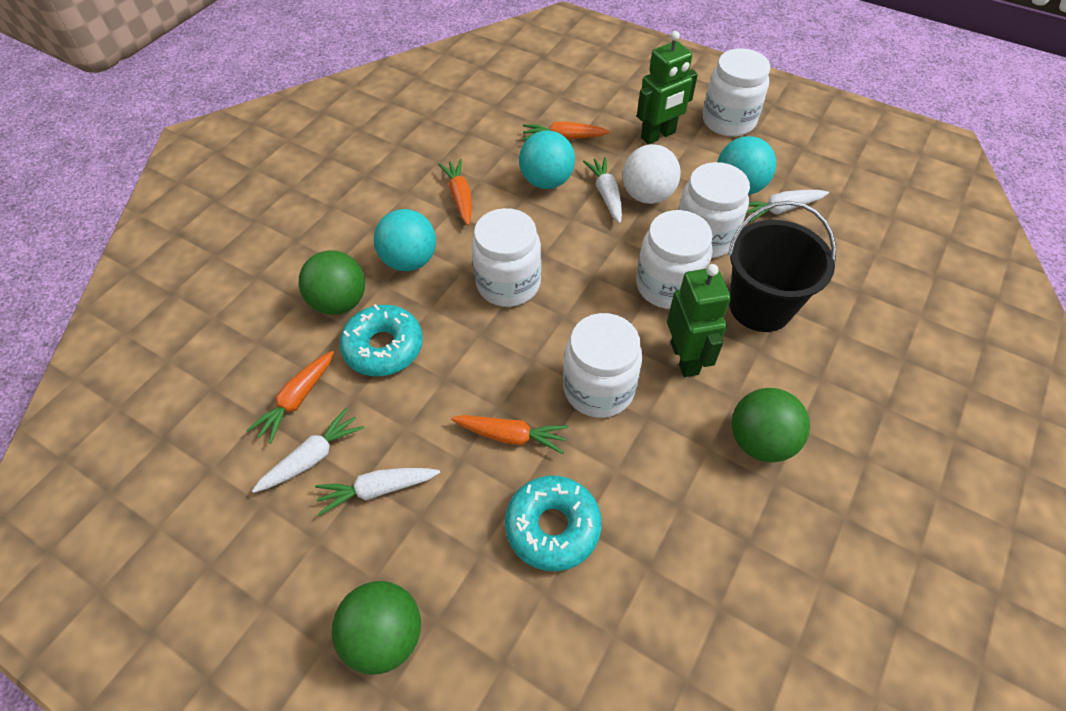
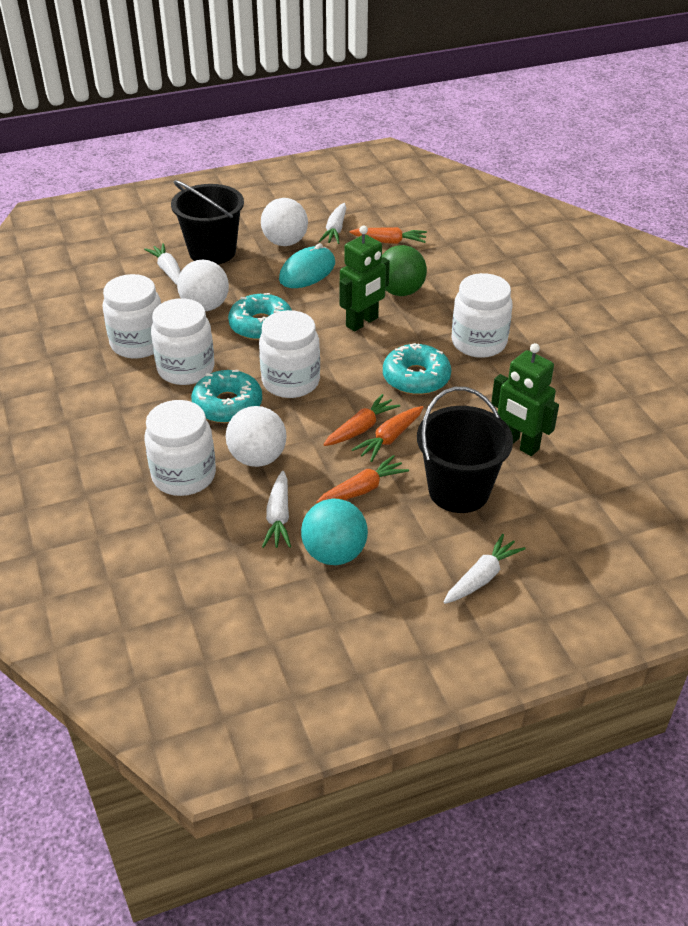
black bucket: [728,201,836,332] = 1 -> [171,180,244,264] [417,387,513,513] = 2
green ball: [299,250,365,315] [332,581,421,675] [731,388,810,462] = 3 -> [382,245,427,296] = 1
turquoise ball: [374,209,436,271] [519,131,575,189] [717,136,776,195] = 3 -> [301,499,368,565] = 1
turquoise donut: [339,304,423,376] [505,476,602,571] = 2 -> [191,370,262,423] [228,293,292,340] [383,343,451,395] = 3
turquoise mouse: none = 0 -> [279,243,335,288] = 1
white ball: [622,144,681,204] = 1 -> [177,260,229,311] [226,406,287,467] [261,198,308,246] = 3

